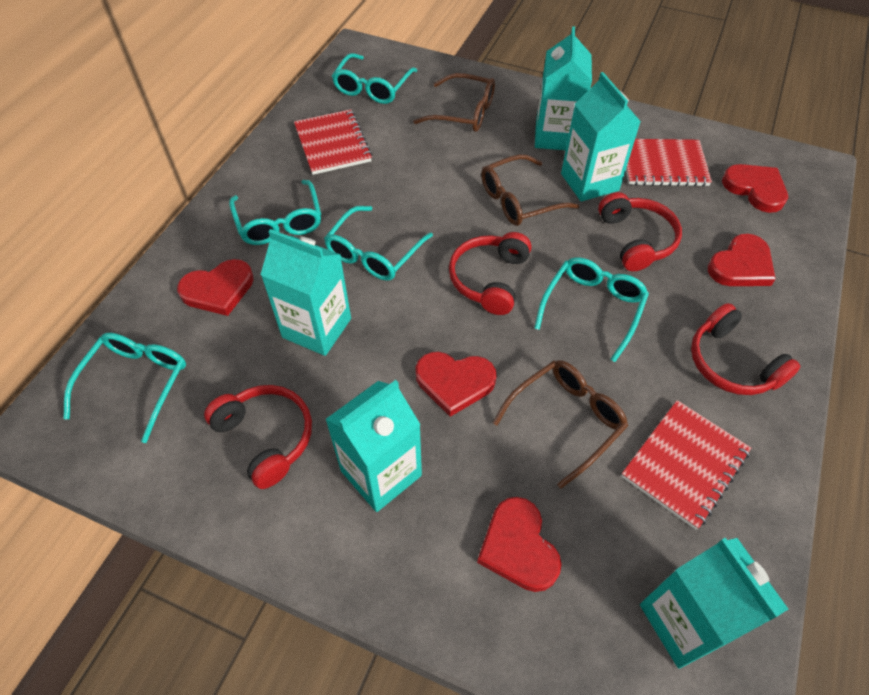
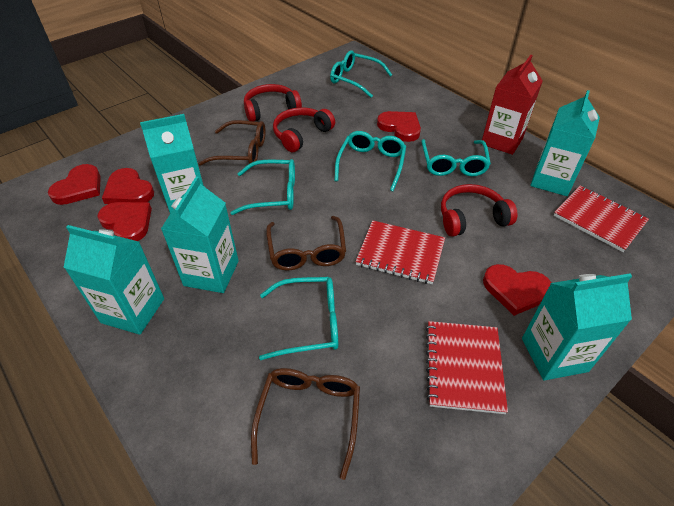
red carton: none = 0 -> [482,55,543,155] = 1
red headphones: [204,385,312,489] [449,232,532,315] [598,192,682,271] [691,303,801,395] = 4 -> [244,84,302,122] [273,107,335,152] [441,184,518,237] = 3

